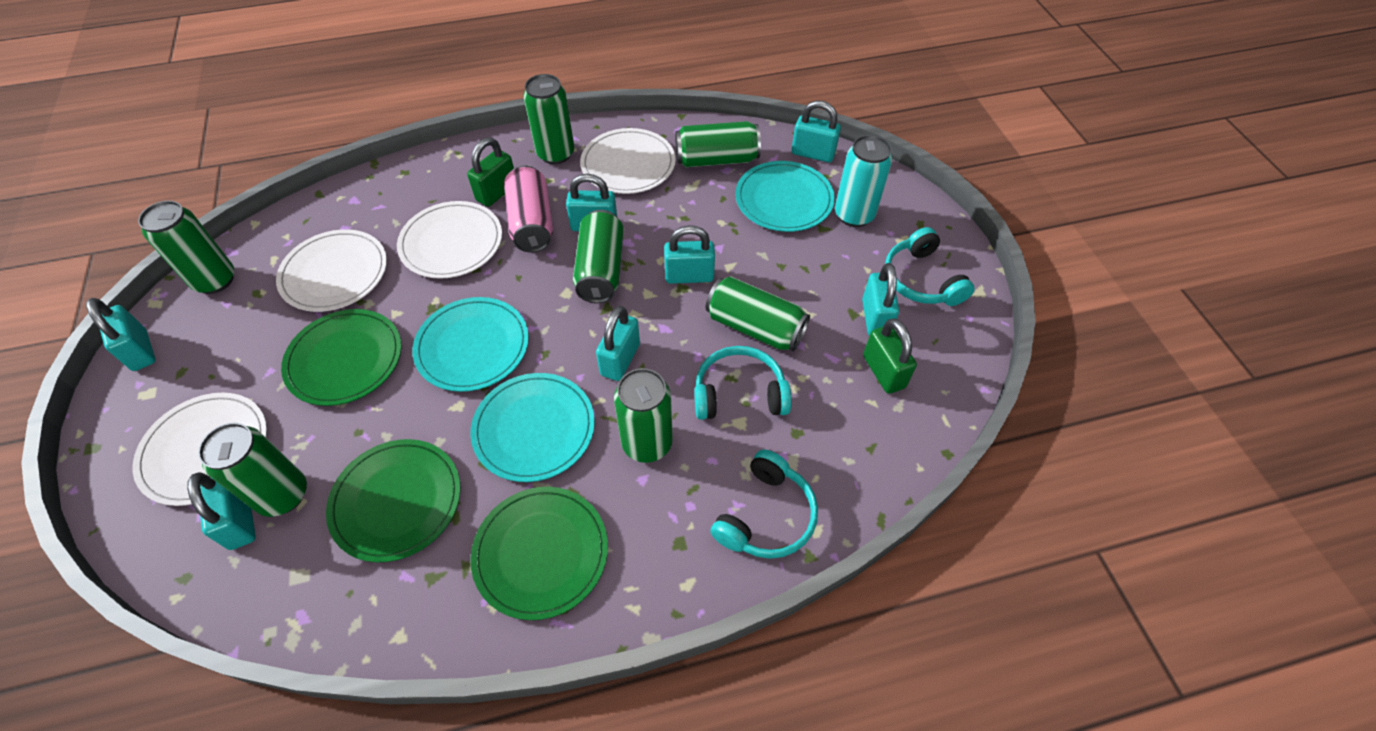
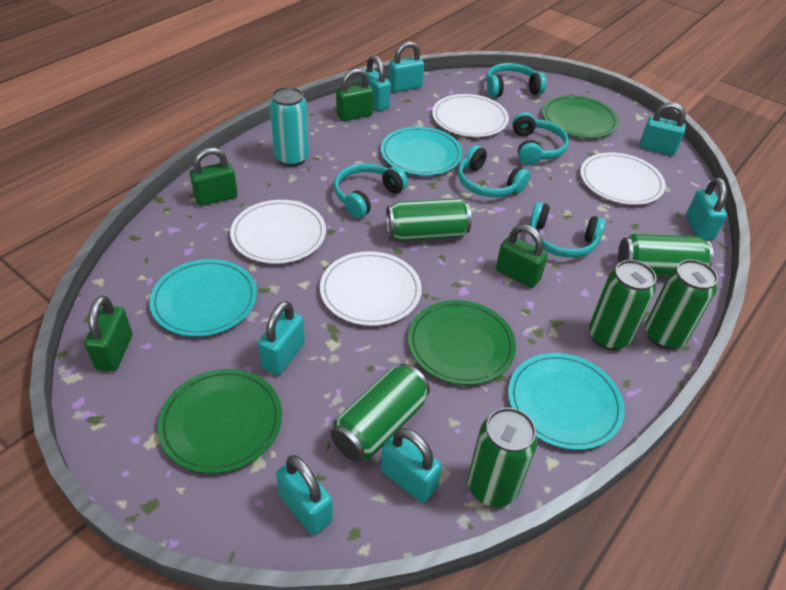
green can: [138,201,234,294] [198,423,307,517] [524,74,574,164] [573,210,624,303] [614,368,673,463] [675,121,761,167] [706,276,810,351] = 7 -> [331,363,430,462] [386,198,471,241] [468,408,538,507] [589,260,657,350] [618,234,713,275] [645,259,718,349] = 6
green padlock: [467,138,514,207] [863,318,917,394] = 2 -> [84,296,133,371] [190,147,238,206] [336,68,374,121] [496,224,548,288] = 4
pink can: [504,165,553,253] = 1 -> none = 0
turquoise headphones: [695,346,792,420] [710,450,818,559] [885,227,975,306] = 3 -> [334,163,408,218] [458,145,530,197] [486,63,546,97] [512,112,569,165] [529,202,606,258] = 5

